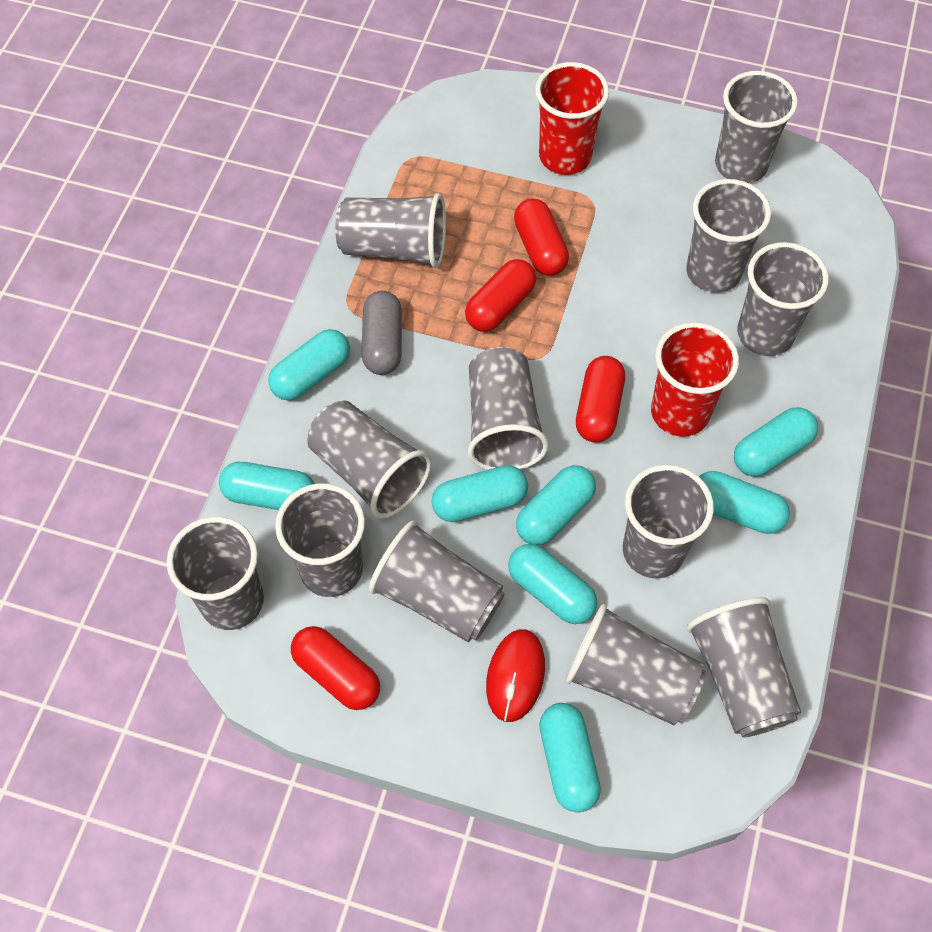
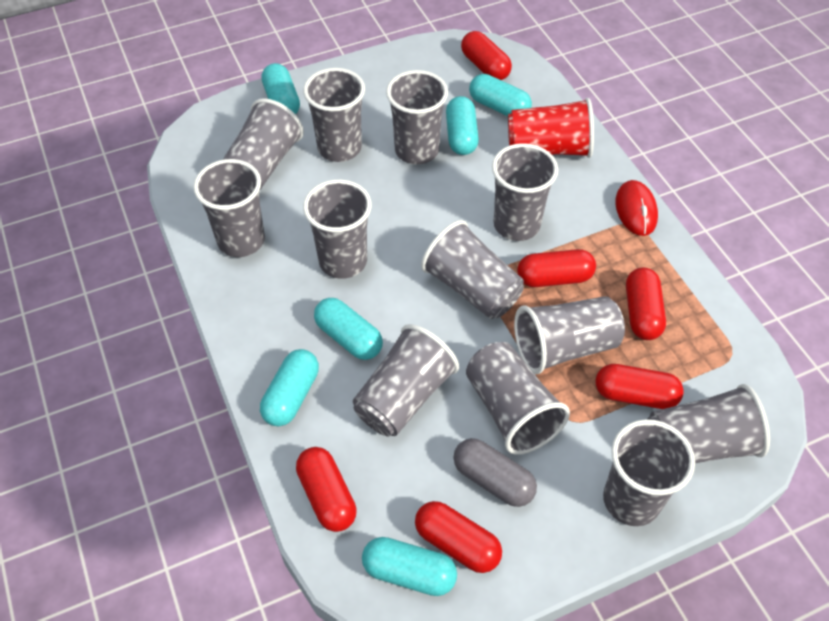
red capsule: [291,626,380,710] [465,259,536,332] [514,198,569,276] [576,356,625,443] = 4 -> [296,447,357,532] [415,501,502,573] [461,31,512,80] [517,249,596,287] [595,364,684,409] [626,267,666,340] = 6
red cup: [535,62,609,175] [651,322,739,437] = 2 -> [508,98,594,158] = 1
turquoise capsule: [219,462,315,510] [268,329,350,401] [432,465,528,522] [508,544,597,624] [516,465,596,545] [539,703,601,813] [699,471,790,534] [734,407,818,477] = 8 -> [260,349,319,426] [262,63,300,115] [314,298,383,360] [362,537,457,596] [446,96,479,155] [469,74,532,116] = 6

